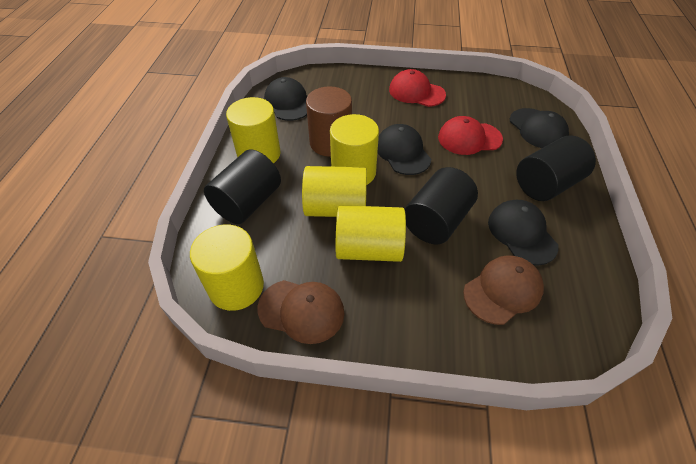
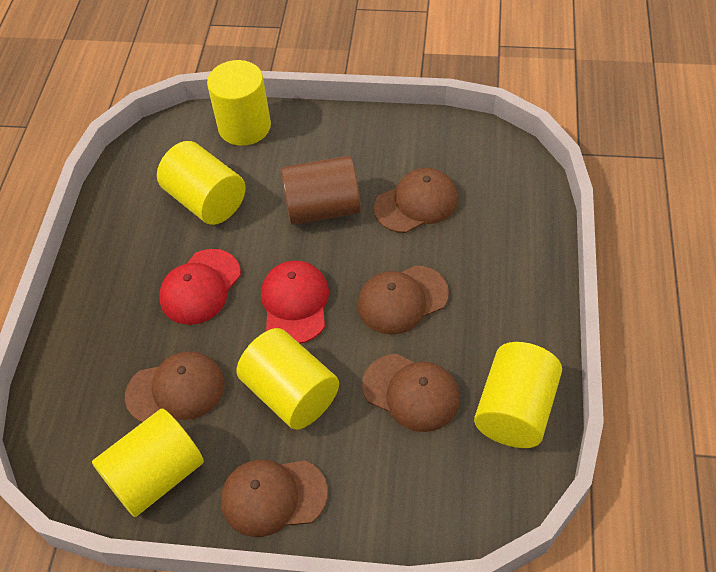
black cap: [264,77,307,121] [377,124,431,175] [488,200,559,266] [510,108,569,148] = 4 -> none = 0
black cylinder: [204,150,281,224] [405,167,478,244] [516,136,596,201] = 3 -> none = 0
brown cap: [258,280,344,344] [463,255,544,325] = 2 -> [125,351,225,422] [221,460,328,537] [357,265,449,335] [362,354,460,432] [374,168,458,233] = 5

